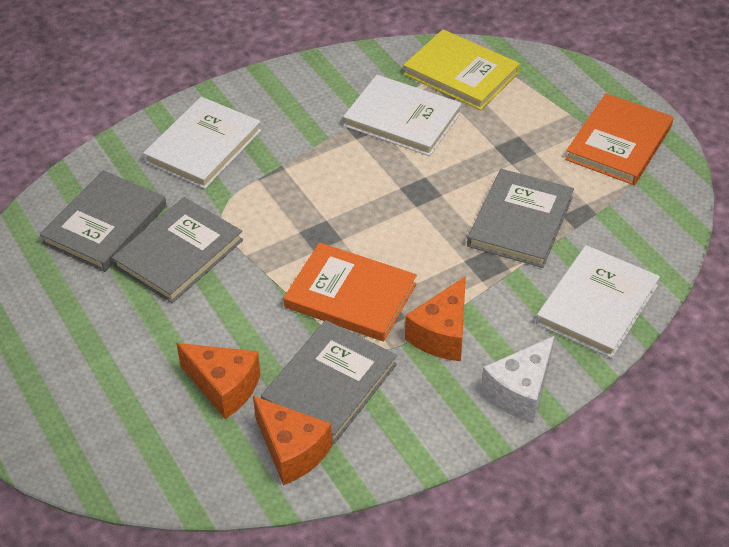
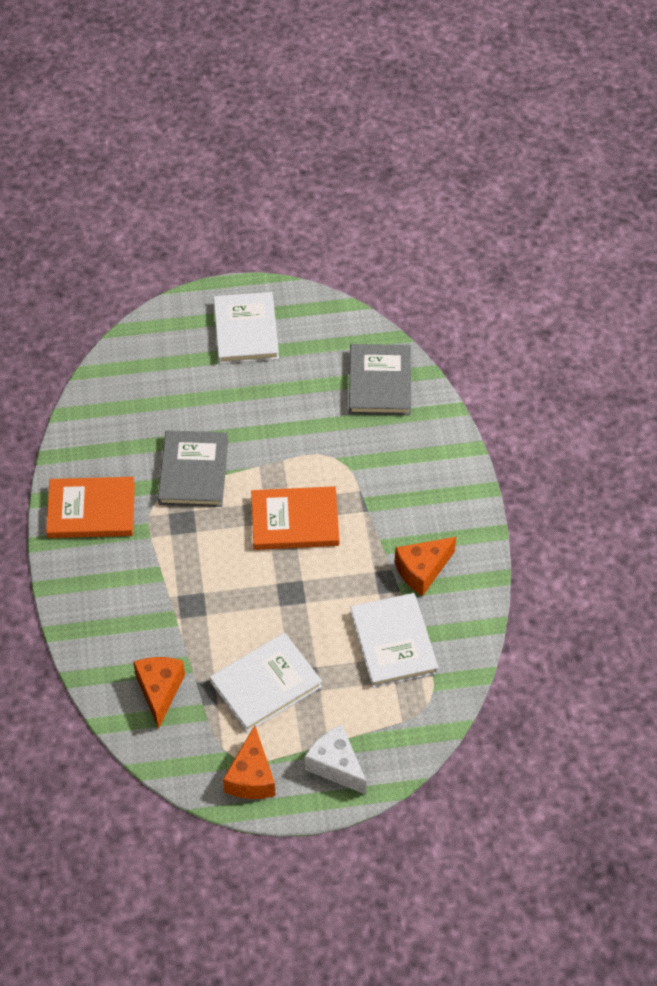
grey book: [40,170,167,272] [112,197,243,303] [261,320,397,444] [467,169,574,268] = 4 -> [158,430,228,507] [349,344,411,415] = 2
yellow book: [403,29,520,110] = 1 -> none = 0

